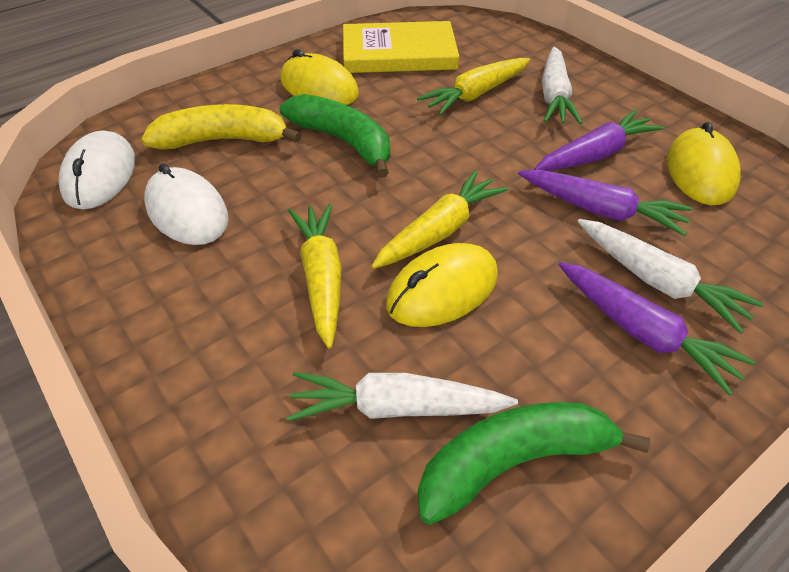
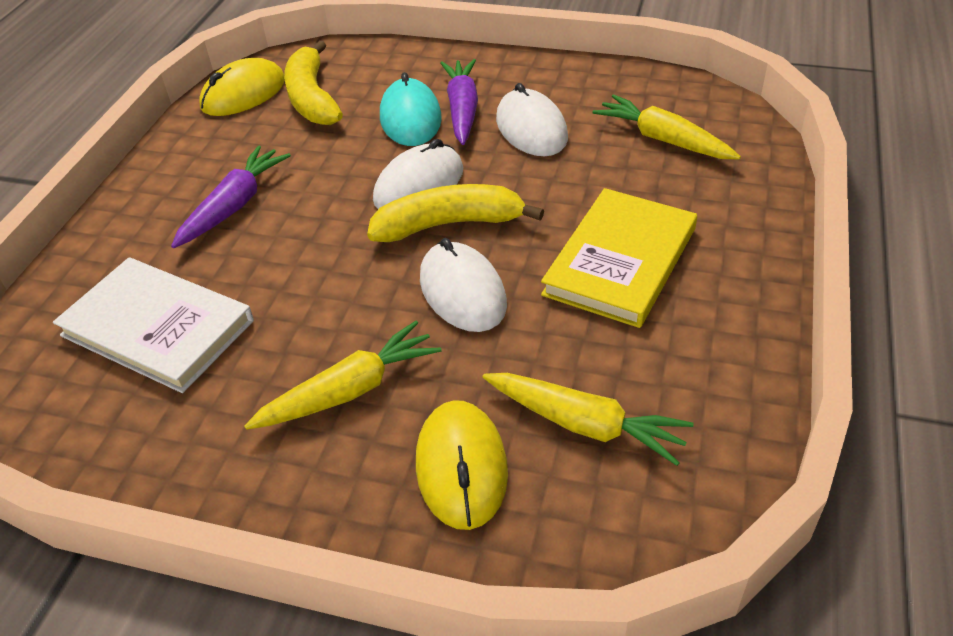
green banana: [279,94,390,178] [418,402,650,525] = 2 -> none = 0
purple carrot: [518,170,693,236] [534,110,664,171] [559,262,755,396] = 3 -> [171,145,291,248] [440,59,478,145] = 2
turquoise mouse: none = 0 -> [380,72,442,146] = 1
white book: none = 0 -> [53,257,254,393] = 1
white carrot: [286,372,518,421] [542,47,582,124] [577,219,763,334] = 3 -> none = 0
white mouse: [58,130,135,209] [144,163,229,245] = 2 -> [373,139,463,209] [420,238,507,332] [496,83,568,156] = 3
yellow banana: [141,104,301,149] = 1 -> [284,40,343,125] [367,184,544,242] = 2
yellow mouse: [280,49,359,105] [386,243,498,327] [667,122,741,205] = 3 -> [199,58,285,116] [416,400,508,530] = 2

